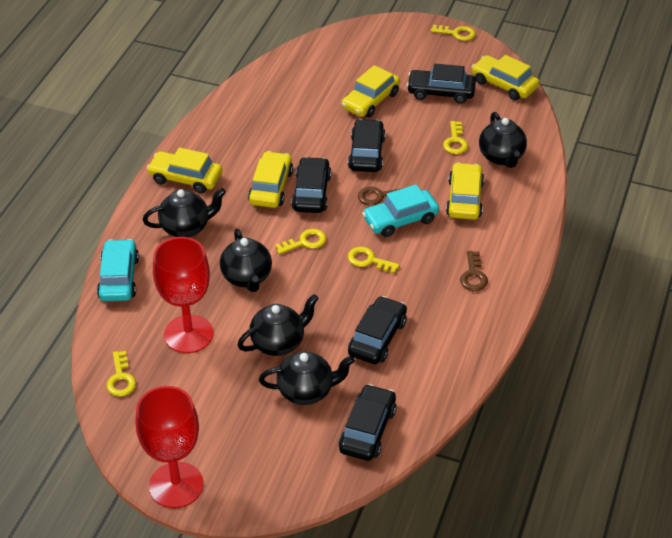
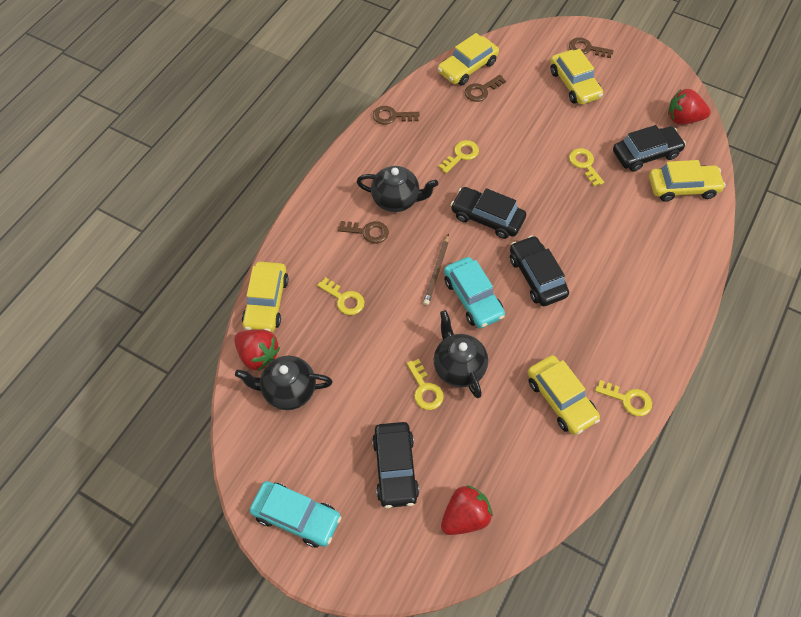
black car: [291,157,332,213] [339,384,397,461] [348,119,386,172] [348,296,407,364] [407,64,476,104] = 5 -> [372,422,419,508] [451,187,526,239] [510,236,569,306] [613,125,686,172] = 4
black teapot: [143,188,226,237] [220,229,272,292] [237,294,319,356] [259,351,355,405] [479,112,527,168] = 5 -> [235,356,333,410] [357,166,438,212] [434,310,488,398] = 3
brown key: [358,187,403,206] [460,251,488,291] = 2 -> [338,221,389,244] [373,106,420,125] [465,75,506,102] [569,37,614,58] = 4
brown pencil: none = 0 -> [423,234,449,305] = 1
red goblet: [136,386,204,508] [153,237,214,353] = 2 -> none = 0
red strawberry: none = 0 -> [234,329,280,371] [441,485,493,535] [668,89,711,125] = 3

